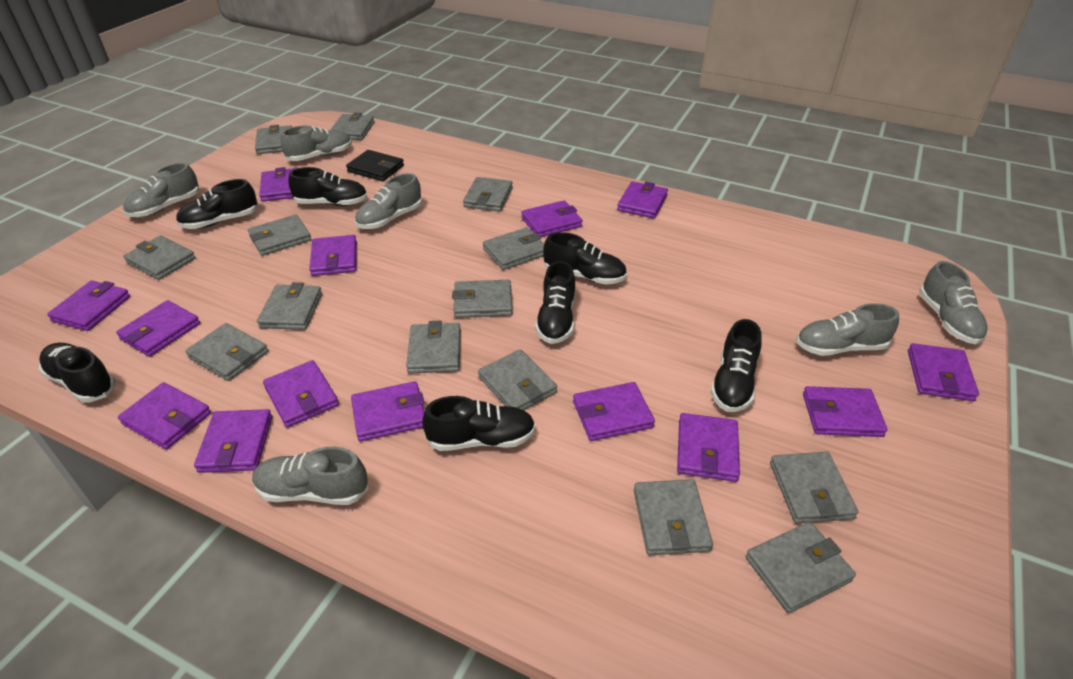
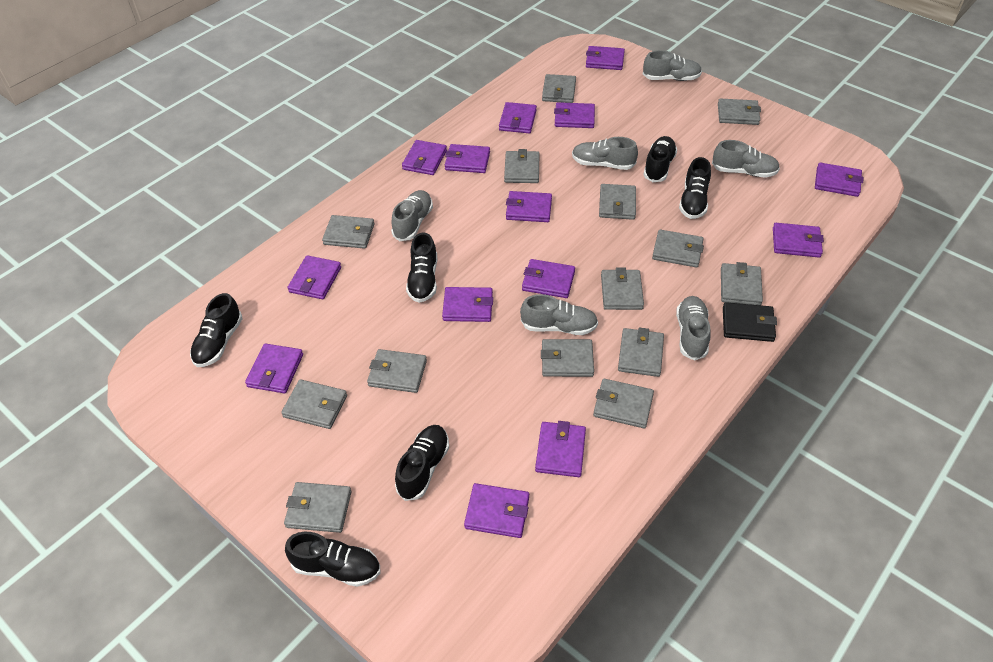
black shoe: [38,343,116,402] [176,179,258,229] [288,167,368,206] [422,396,536,451] [535,261,575,344] [543,232,627,284] [710,319,762,412] = 7 -> [190,293,243,367] [285,532,381,587] [395,425,449,501] [406,232,437,303] [643,136,677,182] [679,157,711,219] = 6

